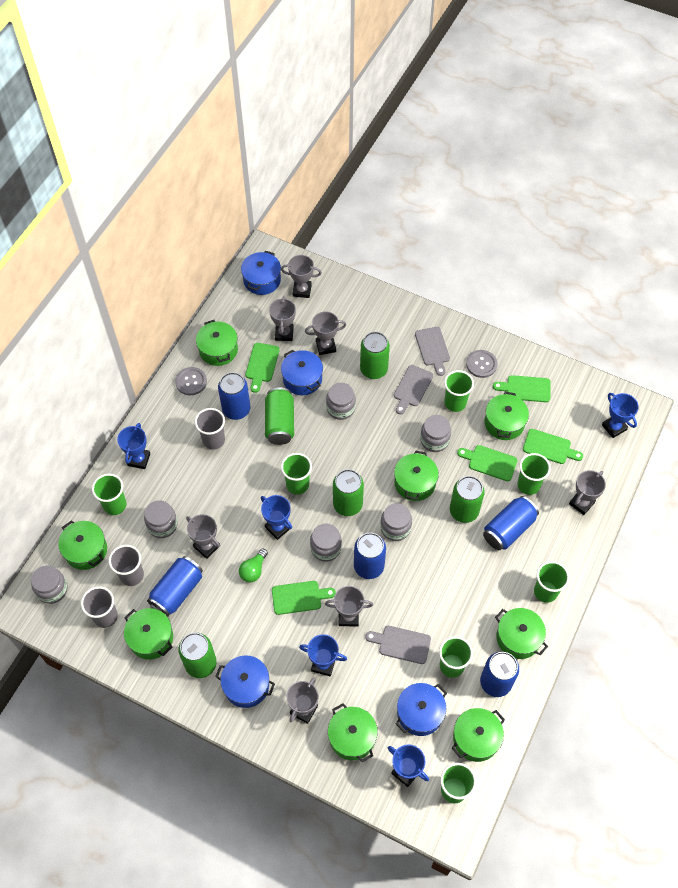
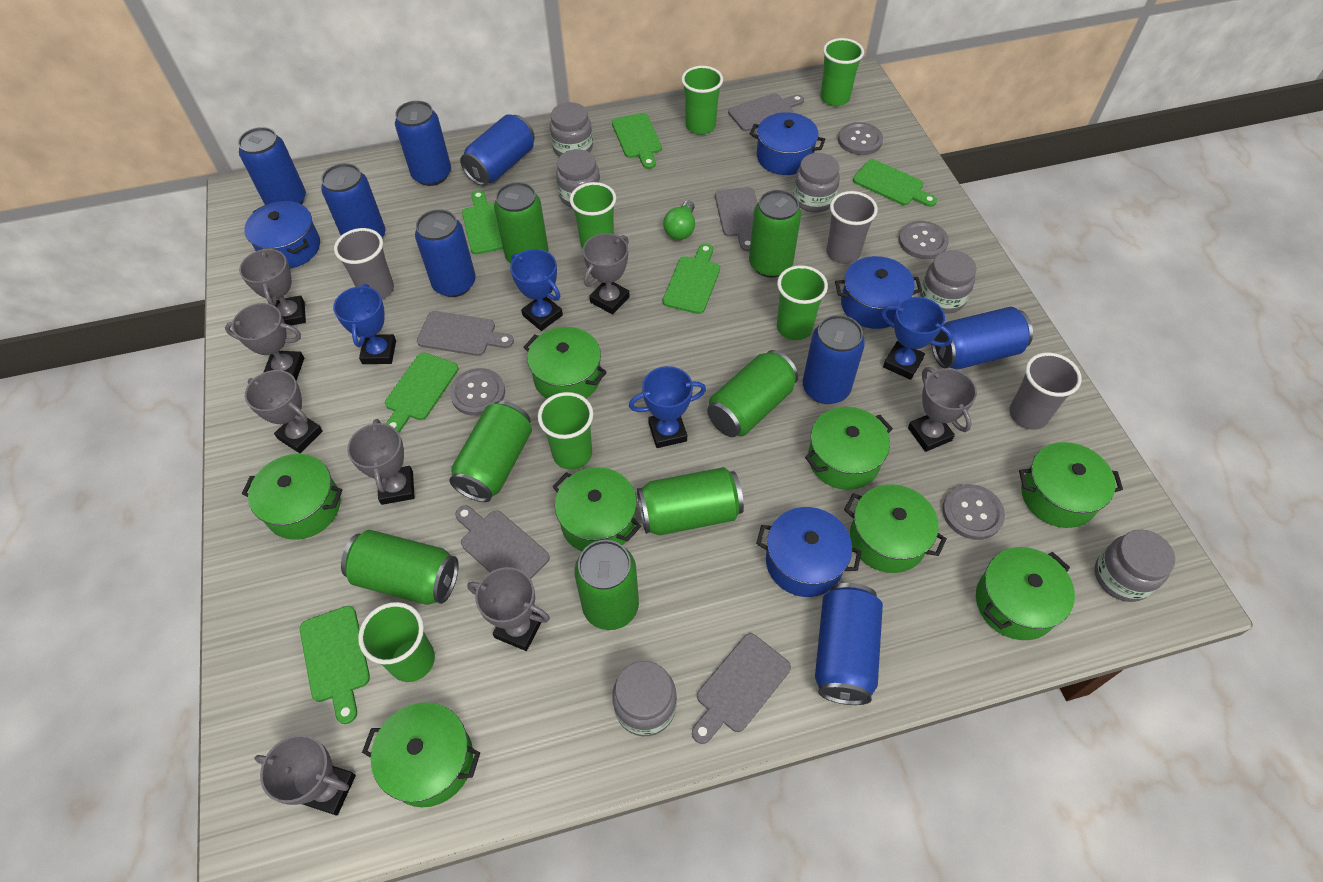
blue can: [147,556,203,617] [218,372,250,420] [354,533,386,579] [480,652,519,697] [483,496,539,550] = 5 -> [238,127,306,205] [321,163,385,238] [395,101,451,186] [415,209,476,297] [460,114,535,186] [803,315,865,404] [815,583,883,705] [931,307,1033,369] = 8
blue trophy: [117,423,150,469] [261,495,292,540] [299,634,347,676] [388,744,429,787] [602,393,639,438] = 5 -> [333,284,396,364] [510,249,563,331] [629,366,706,448] [881,297,953,380] = 4
green can: [178,633,217,678] [265,387,294,445] [333,469,364,516] [360,332,390,379] [450,476,485,523] = 5 -> [341,530,458,605] [449,401,532,502] [494,182,549,264] [574,540,639,630] [637,467,744,535] [707,350,798,437] [749,190,801,278] = 7
green cup: [92,474,127,515] [281,453,312,495] [439,636,473,678] [440,763,476,803] [444,370,474,412] [517,453,551,495] [534,561,569,603] = 7 -> [358,602,435,682] [538,392,593,470] [570,182,616,249] [681,66,723,135] [777,265,828,340] [820,38,864,106] = 6
green cutting board: [245,343,280,393] [272,581,336,615] [457,445,518,481] [493,375,551,402] [523,429,583,464] = 5 -> [300,606,370,724] [385,353,459,433] [462,190,503,255] [612,113,662,169] [663,244,720,314] [853,159,937,207] = 6
grey button: [175,367,207,396] [466,350,498,378] = 2 -> [450,368,505,416] [838,122,883,155] [899,221,949,259] [942,484,1005,540] = 4
grey cutting board: [365,626,431,664] [394,365,433,414] [415,327,450,376] = 3 -> [417,311,514,356] [455,505,550,579] [692,633,791,744] [715,187,758,251] [728,93,804,131] = 5
grey trophy: [186,514,220,559] [269,296,296,341] [281,255,322,298] [287,677,319,724] [305,311,346,355] [325,586,373,627] [569,470,606,515] = 7 -> [225,303,304,381] [239,248,306,326] [245,370,323,453] [254,734,356,816] [347,419,415,505] [467,567,550,651] [583,233,630,315] [908,367,977,452] = 8

